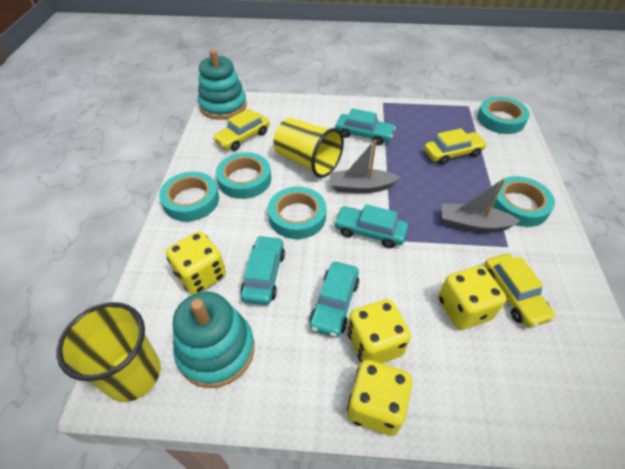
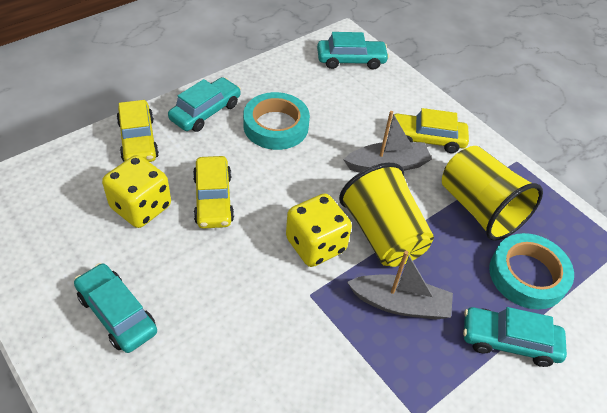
turquoise stacking toy: [173,292,255,388] [198,49,247,120] = 2 -> none = 0
turquoise tape: [159,172,219,221] [216,152,271,199] [268,187,326,239] [477,97,530,134] [490,176,555,227] = 5 -> [243,92,310,150] [489,233,574,309] = 2
yellow dice: [166,231,226,295] [347,360,412,436] [348,299,411,363] [438,266,506,330] = 4 -> [102,155,171,228] [286,193,352,267] = 2

